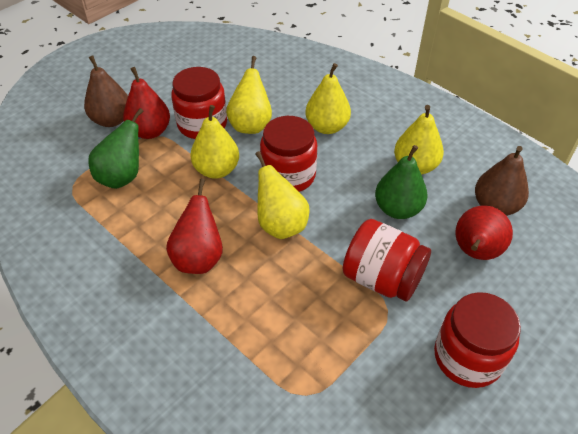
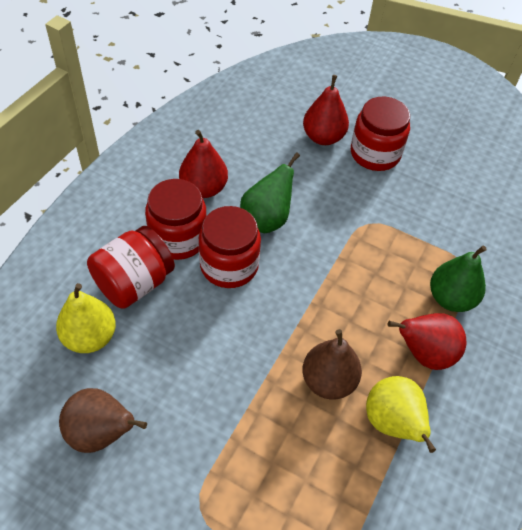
yellow pear: [190,105,239,179] [226,56,272,134] [255,151,310,239] [305,63,351,134] [394,105,444,175] = 5 -> [56,283,116,353] [366,376,436,453] = 2

